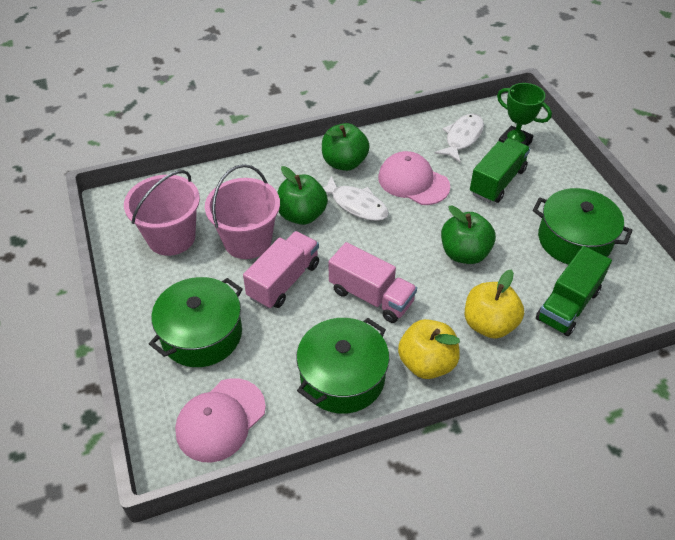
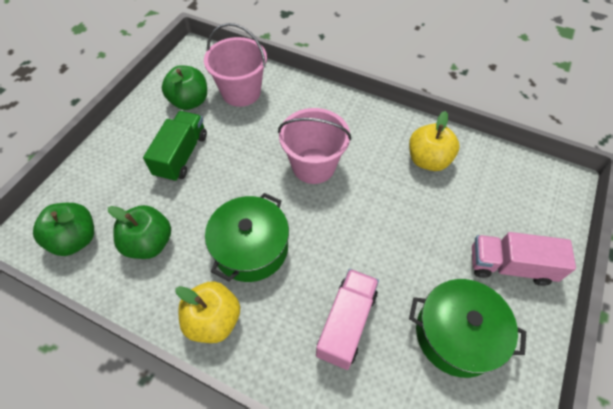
green pot: [149,277,243,367] [296,318,389,414] [533,188,633,265] = 3 -> [205,193,289,282] [409,279,526,378] = 2
green trophy: [497,83,552,146] = 1 -> none = 0
green truck: [470,138,530,203] [536,246,612,336] = 2 -> [143,111,207,182] = 1
pink cap: [175,378,266,463] [378,151,450,205] = 2 -> none = 0
white fish: [323,176,389,221] [435,114,484,162] = 2 -> none = 0

